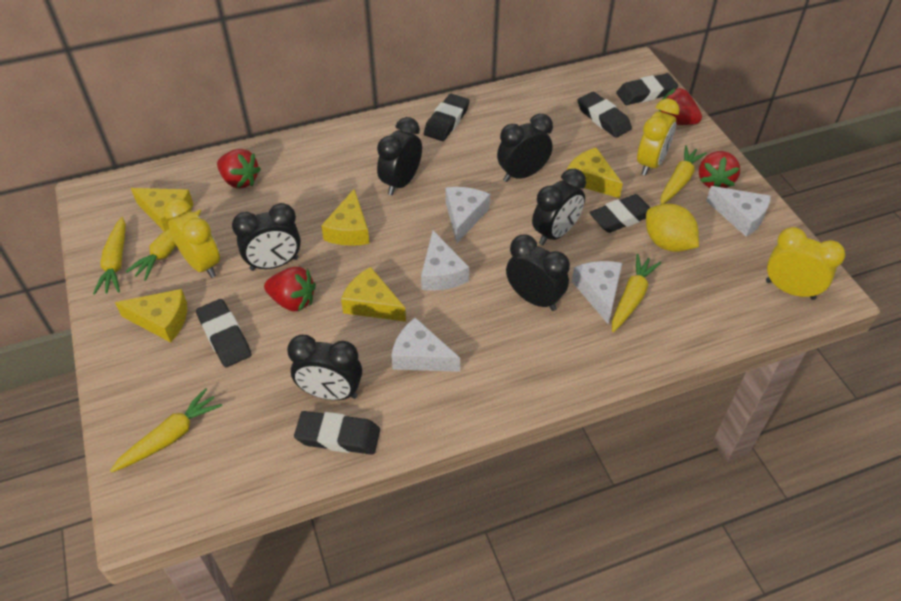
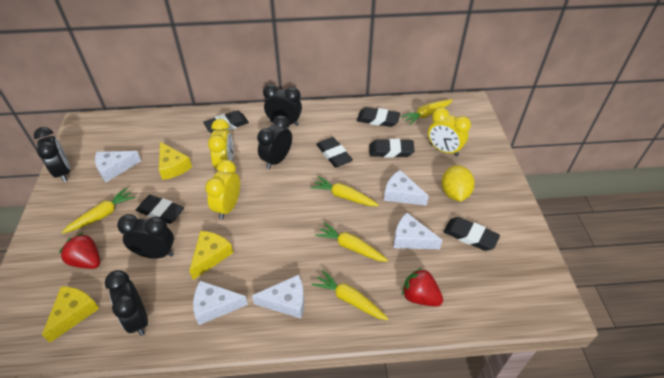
black clock: [232,203,301,271] [287,335,362,400] [377,117,422,195] [497,114,553,182] [506,235,570,311] [532,169,586,245] = 6 -> [34,127,70,182] [105,270,148,336] [117,214,174,259] [257,115,292,169] [263,84,302,126] = 5
red strawberry: [217,149,261,189] [264,267,316,311] [659,88,702,125] [699,151,740,188] = 4 -> [59,233,100,269] [402,268,443,306] = 2
yellow cheese: [115,289,187,342] [131,188,193,231] [321,189,369,246] [341,267,406,322] [567,148,623,198] = 5 -> [42,286,100,343] [159,142,192,180] [189,231,233,280] = 3

